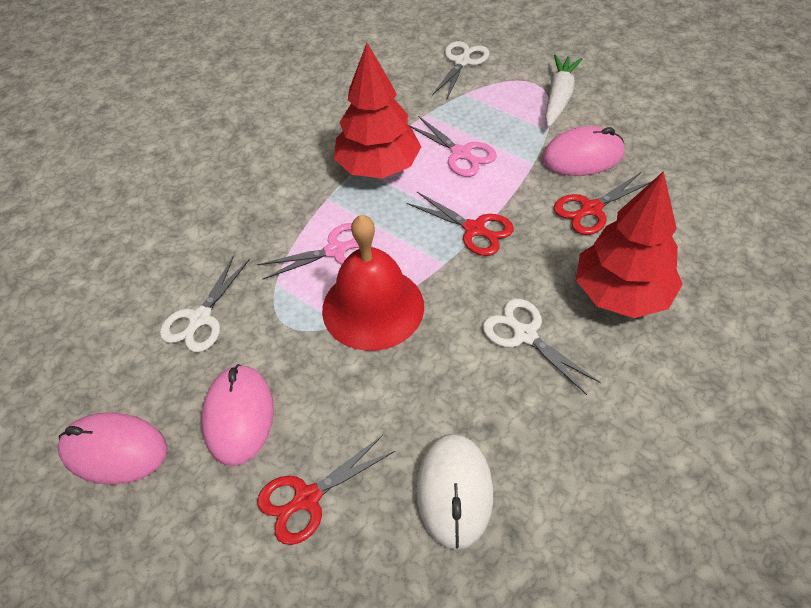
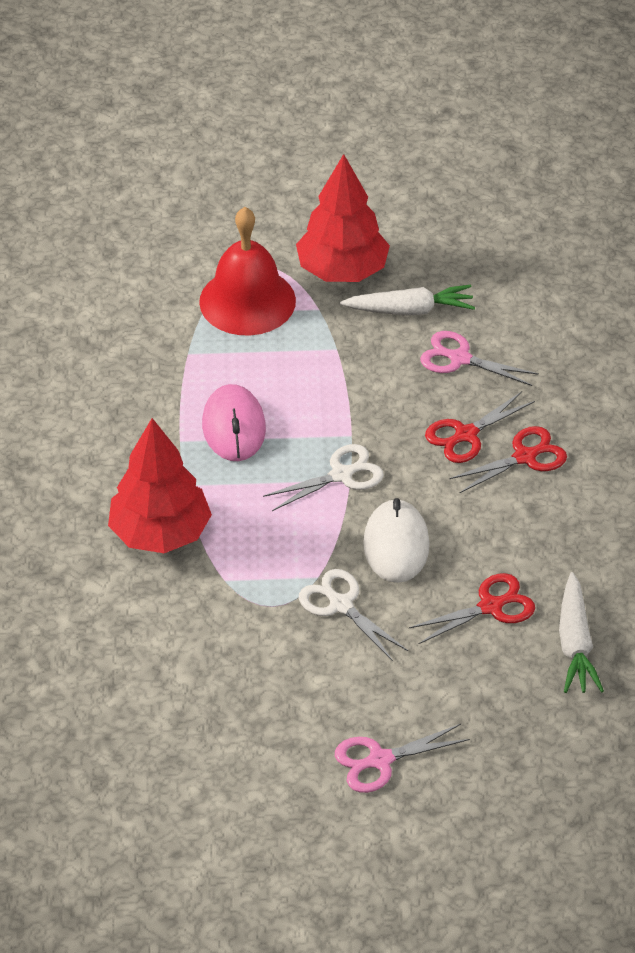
pink mouse: [57,412,168,485] [201,364,274,466] [542,126,625,176] = 3 -> [202,384,266,461] = 1
white carrot: [545,55,583,127] = 1 -> [340,285,475,316] [559,572,604,693] = 2
white scissors: [160,255,250,352] [432,41,490,98] [483,298,601,395] = 3 -> [263,444,384,511] [299,569,408,661] = 2

